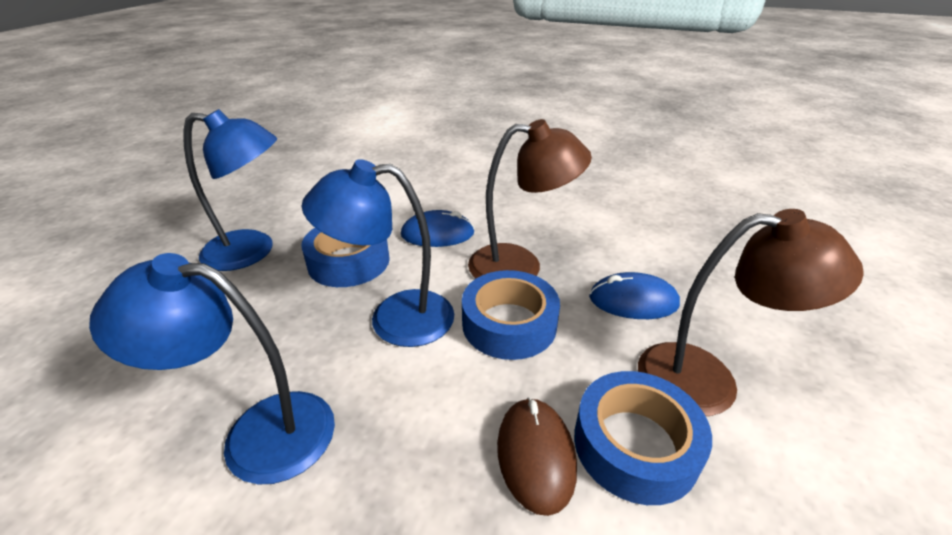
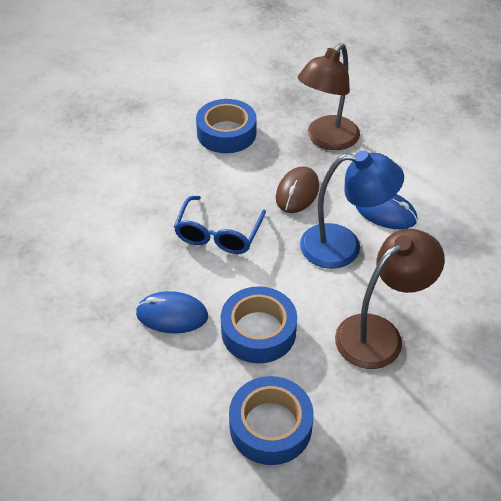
blue glasses: none = 0 -> [174,196,266,254] = 1
blue lamp: [89,253,335,485] [183,109,277,271] [302,159,454,347] = 3 -> [300,150,404,269] = 1

